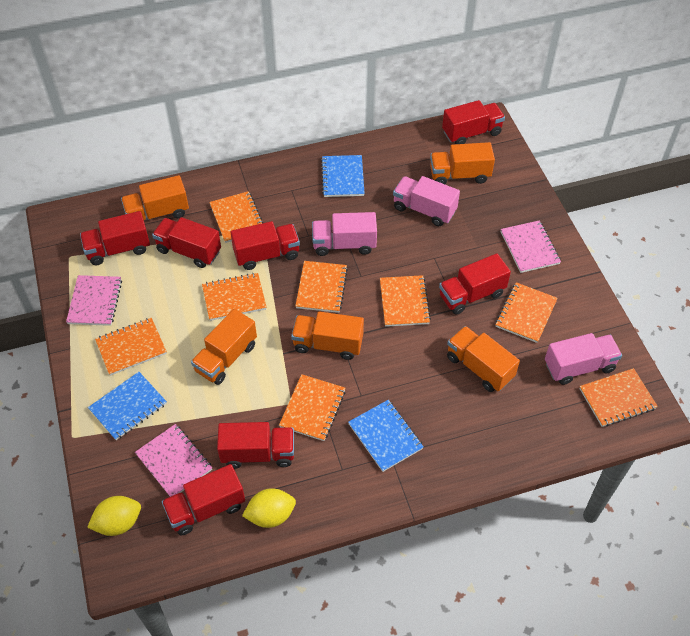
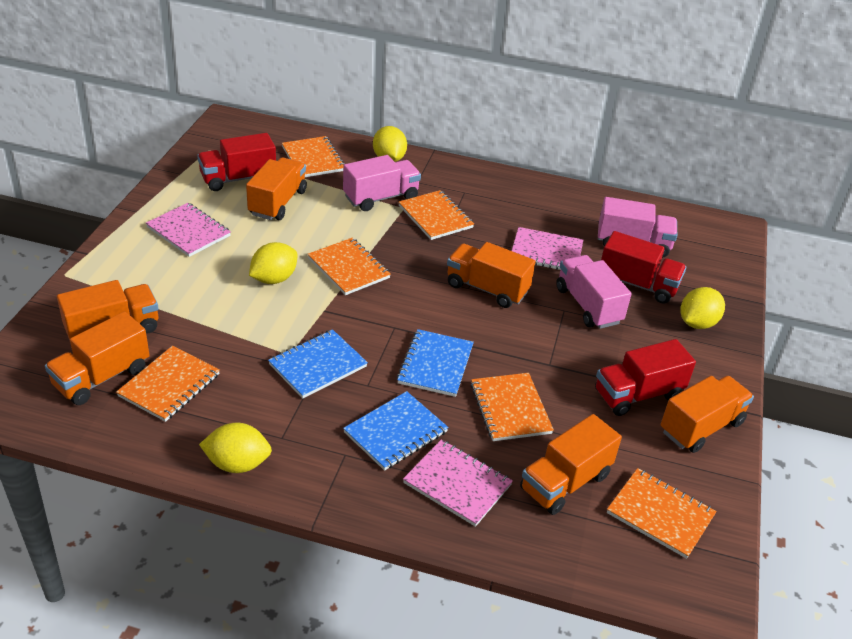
orange notebook: [95,318,167,376] [202,273,267,321] [209,191,263,243] [279,374,346,441] [295,261,348,313] [380,275,431,327] [495,282,558,343] [579,368,658,427] = 8 -> [116,346,220,422] [282,136,345,177] [308,238,391,295] [399,190,474,240] [471,373,554,441] [607,468,717,559] = 6
orange truck: [121,175,189,221] [191,309,257,385] [291,311,364,360] [430,142,495,184] [447,326,520,392] = 5 -> [45,311,150,405] [57,280,159,340] [246,157,307,220] [447,242,535,308] [520,414,622,515] [661,376,754,453] = 6
red truck: [80,211,150,265] [152,217,221,268] [162,464,245,536] [217,422,294,469] [230,221,300,270] [439,254,511,315] [442,100,505,144] = 7 -> [197,133,276,191] [595,339,696,416] [601,231,687,304] = 3
yellow lemon: [87,496,141,536] [242,488,296,528] = 2 -> [199,423,272,473] [249,242,297,284] [373,126,407,162] [680,287,725,329] = 4

